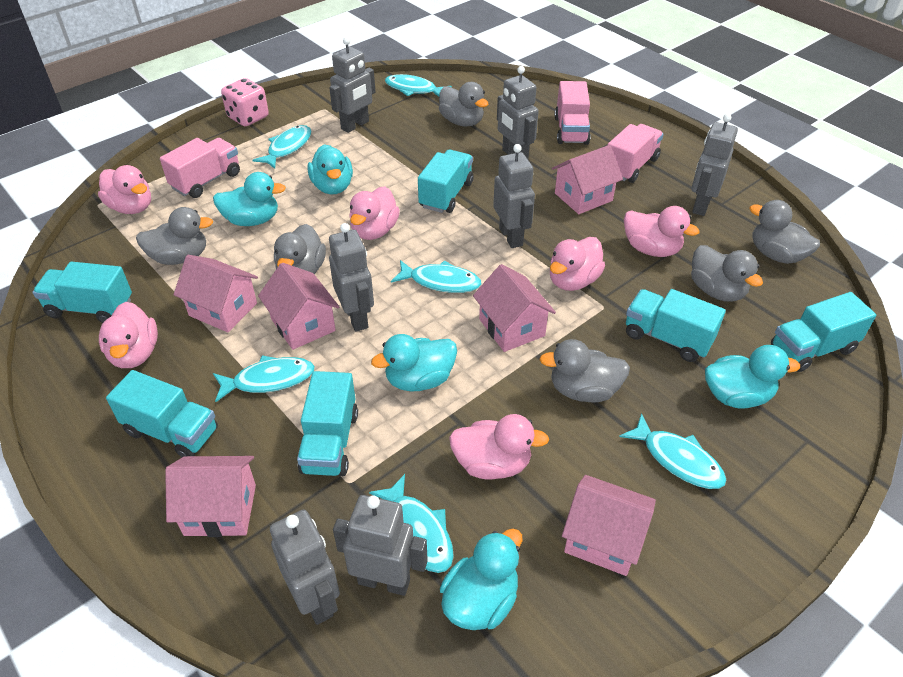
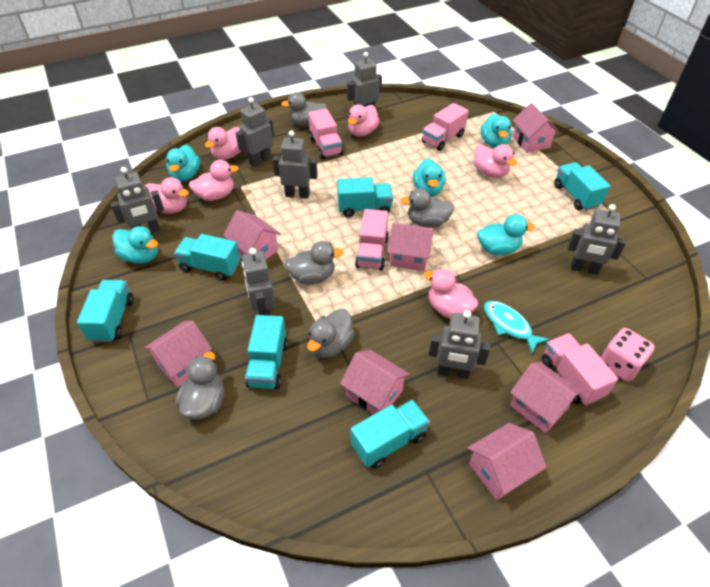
grey duck: [136,207,213,265] [274,224,326,274] [439,82,488,127] [539,339,630,402] [691,245,763,302] [749,200,820,264] = 6 -> [176,352,224,419] [281,92,327,127] [284,241,343,284] [307,309,355,358] [400,188,455,228] = 5
pink house: [165,456,256,537] [174,255,258,332] [258,263,339,350] [473,264,556,352] [552,145,623,214] [562,475,656,576] = 6 -> [144,321,212,387] [223,210,281,259] [340,350,410,415] [388,223,434,271] [468,423,547,500] [510,362,582,433] [513,103,559,153] = 7
pink truck: [160,138,240,198] [554,81,591,145] [608,124,664,183] = 3 -> [308,109,343,159] [355,209,389,270] [422,103,469,151] [542,333,618,406] = 4
turquoise fish: [213,355,315,402] [253,125,312,169] [369,474,454,573] [385,74,452,97] [391,260,482,293] [619,413,726,489] = 6 -> [484,301,549,354] = 1

